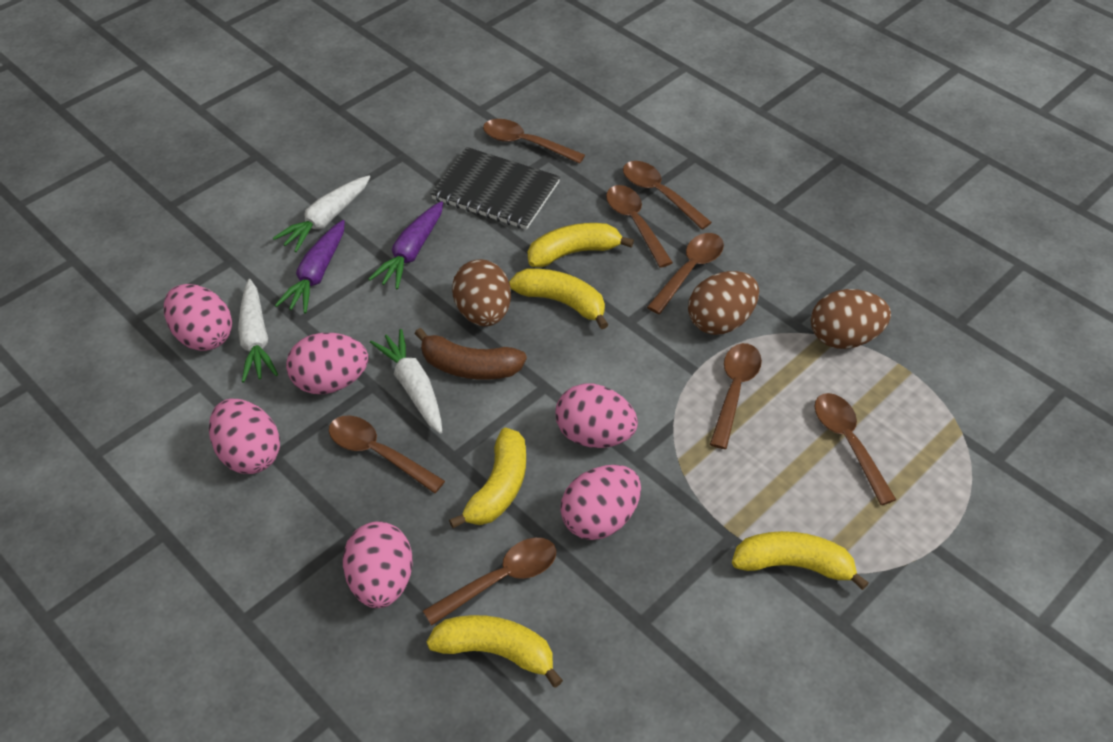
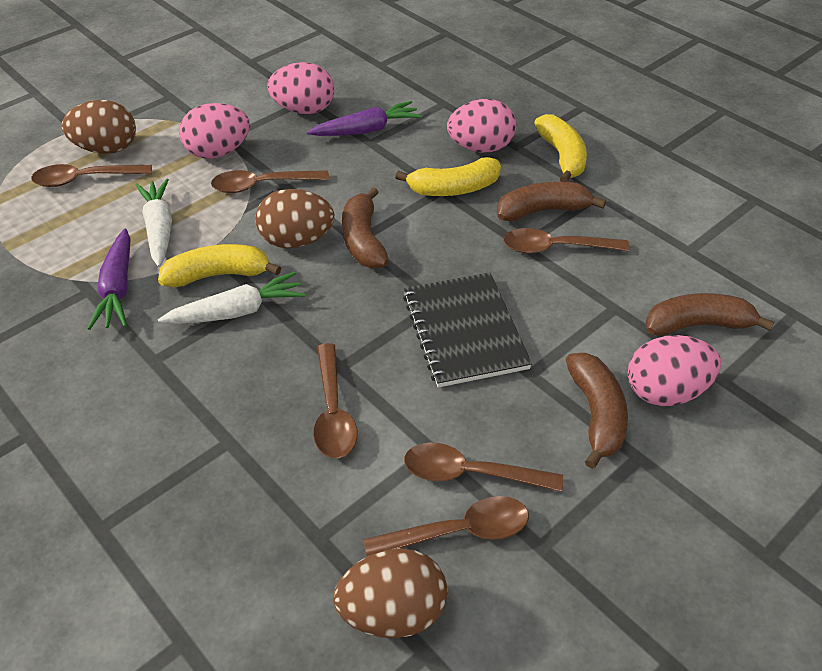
brown banana: [415,328,527,380] = 1 -> [342,187,389,269] [497,182,606,222] [566,353,628,469] [646,293,774,336] = 4
brown spoon: [329,416,445,493] [423,538,556,626] [483,119,585,164] [606,185,673,268] [623,161,712,229] [647,233,724,314] [710,343,762,449] [814,393,896,505] = 8 -> [31,164,152,187] [211,170,329,193] [313,343,357,458] [363,496,529,557] [404,443,563,492] [503,228,630,254] = 6
pink egg: [164,284,232,351] [209,399,280,474] [286,333,368,394] [343,521,413,608] [555,384,638,448] [560,465,641,540] = 6 -> [179,103,250,159] [267,62,334,114] [447,99,516,153] [628,335,721,406] = 4
white carrot: [238,279,278,382] [273,175,370,252] [370,329,442,434] = 3 -> [136,179,172,267] [158,272,305,324] = 2
yellow banana: [427,615,563,688] [449,428,526,528] [509,268,609,329] [528,223,634,267] [732,531,869,590] = 5 -> [158,244,281,287] [395,157,501,196] [534,114,587,182] = 3

